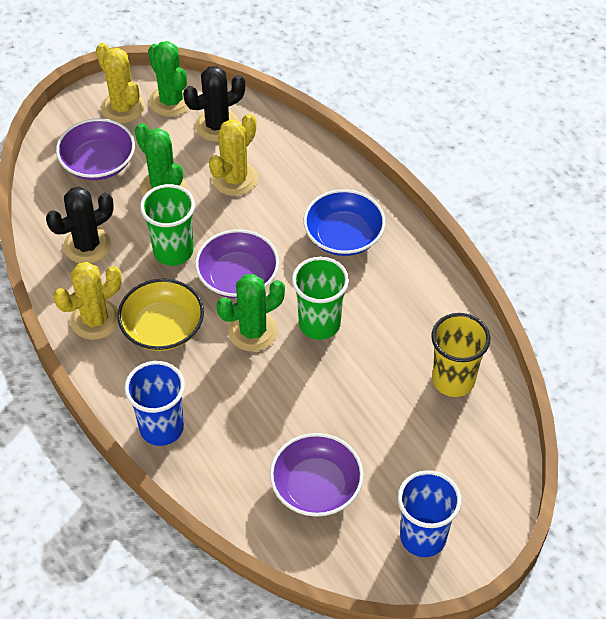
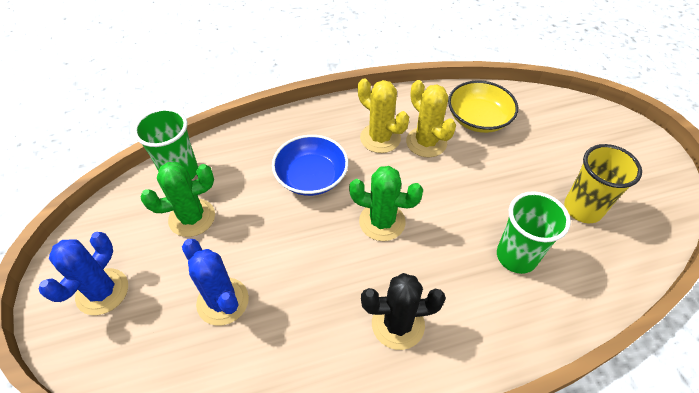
black cactus: [46,187,114,263] [183,66,245,142] = 2 -> [361,273,446,350] = 1
blue cactus: none = 0 -> [39,232,128,315] [182,239,249,326] = 2
blue cup: [124,361,185,446] [398,470,462,557] = 2 -> none = 0
green cactus: [135,123,186,196] [148,41,189,117] [217,274,285,352] = 3 -> [141,162,215,237] [349,166,423,241] = 2
purple bowl: [56,118,135,180] [195,229,279,299] [270,433,364,517] = 3 -> none = 0
yellow cactus: [53,262,122,340] [96,43,145,123] [209,113,258,196] = 3 -> [358,78,409,153] [406,80,456,158] = 2

